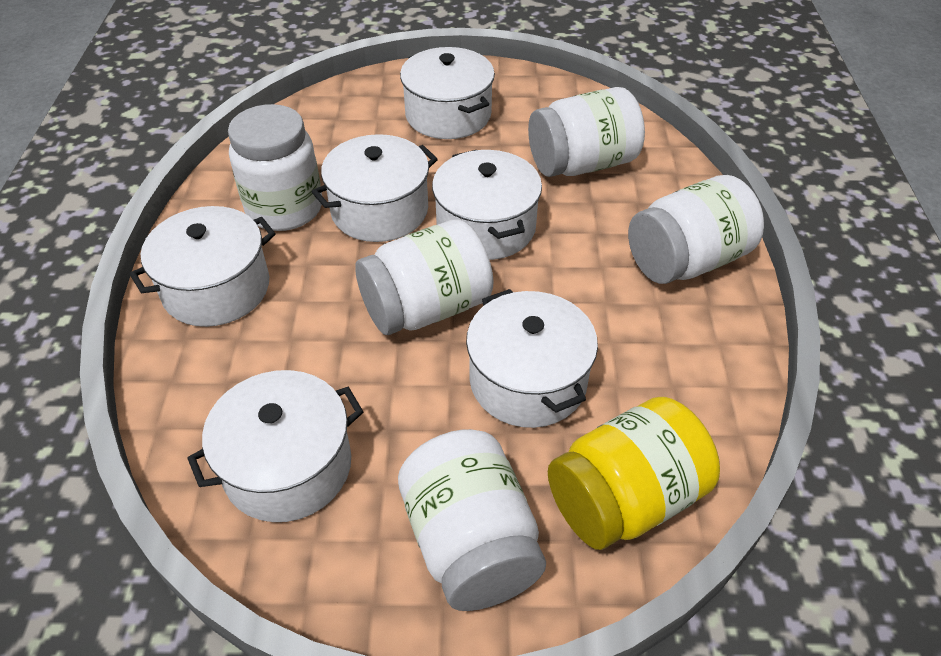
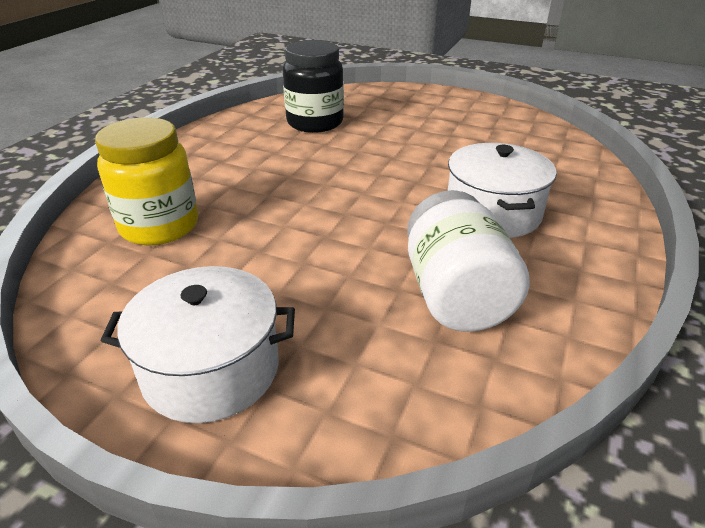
black jar: none = 0 -> [283,40,344,133] = 1
white jar: [228,104,322,231] [355,219,493,335] [398,429,546,611] [528,87,645,177] [628,175,764,284] = 5 -> [407,190,530,332] = 1
white pot: [130,206,276,327] [187,370,363,522] [312,134,438,242] [400,47,495,139] [432,150,542,260] [466,289,598,428] = 6 -> [101,266,295,423] [448,143,557,238] = 2

